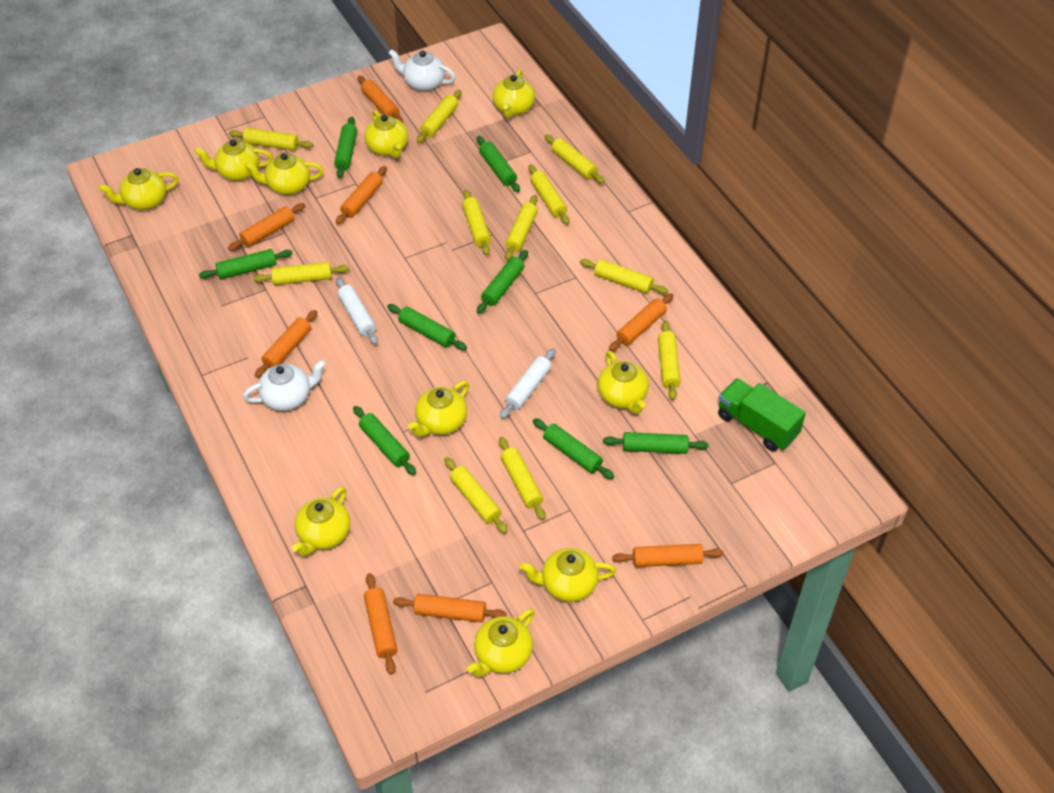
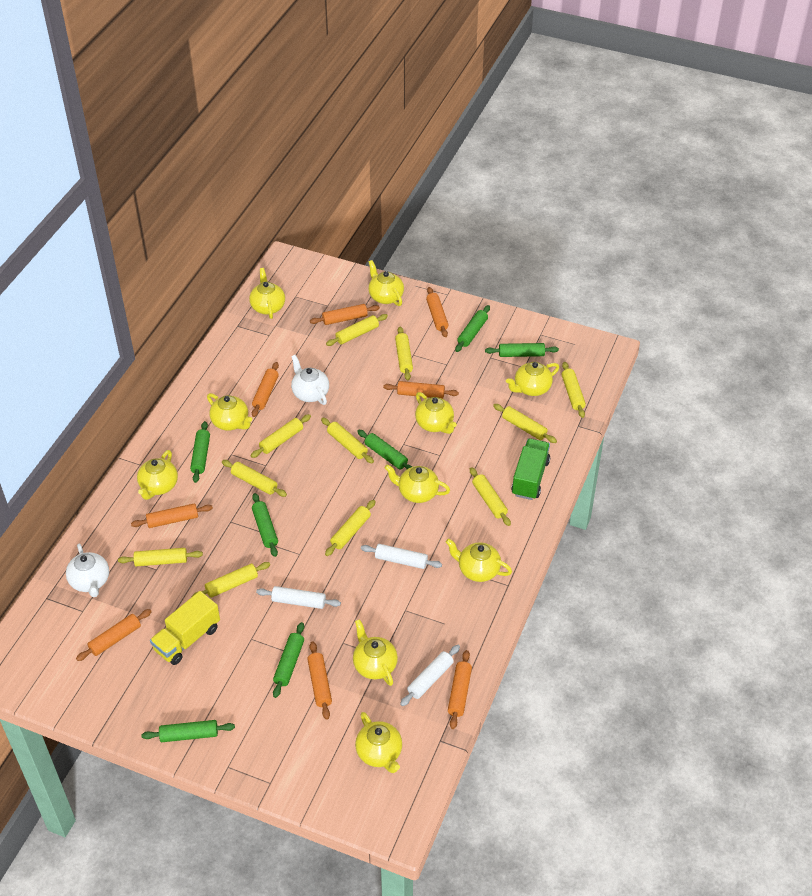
green rolling pin: [199,249,293,279] [334,117,357,178] [353,406,416,475] [387,304,467,350] [477,136,520,192] [477,250,528,314] [533,418,614,479] [603,432,708,454] = 8 -> [142,720,235,742] [190,421,210,483] [252,493,278,557] [273,622,304,698] [357,430,413,469] [455,305,490,352] [485,343,559,357] = 7
white rolling pin: [336,277,378,345] [500,348,556,419] = 2 -> [256,586,341,609] [361,544,442,569] [400,645,460,706] = 3
yellow truck: none = 0 -> [150,591,220,665] = 1

